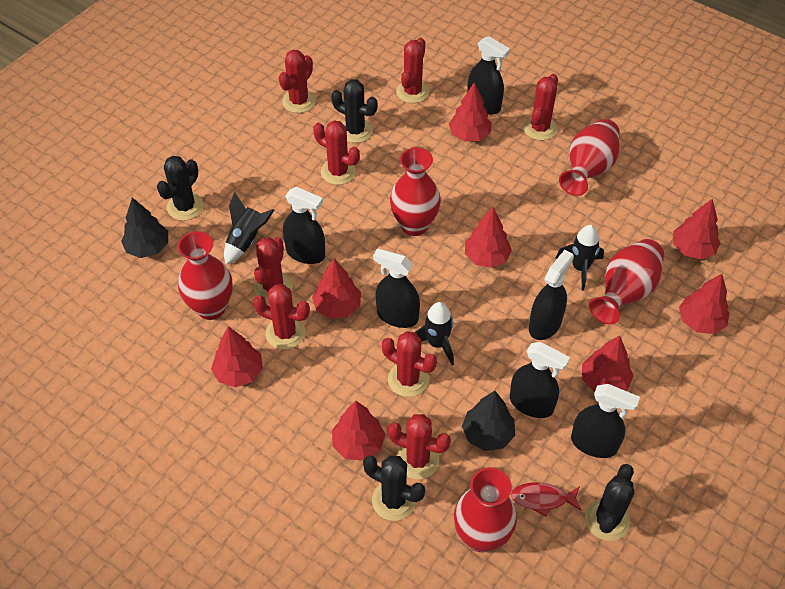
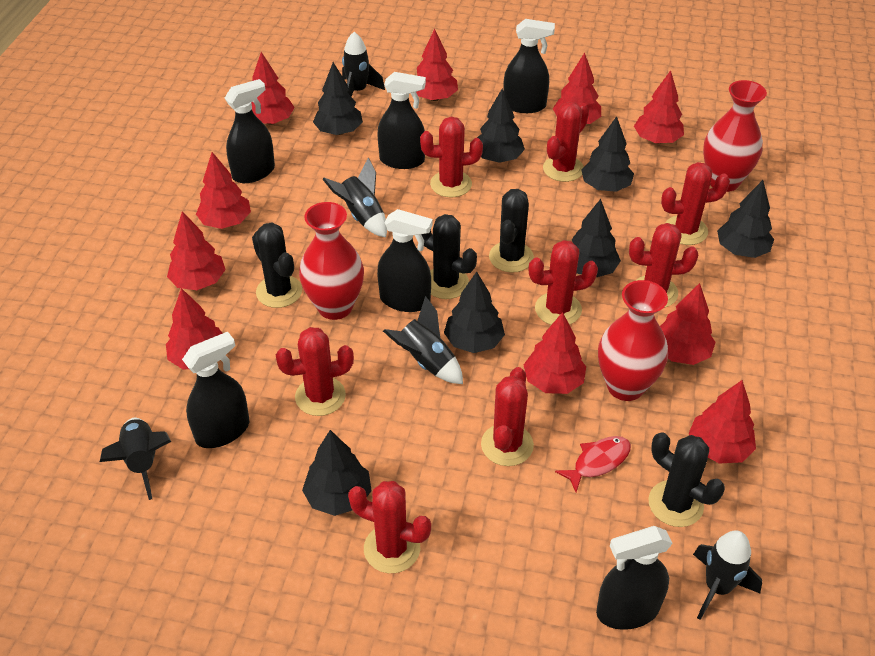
black rocket: [224,192,274,264] [415,302,454,365] [556,225,604,291] = 3 -> [100,418,171,500] [323,158,387,238] [342,32,385,96] [383,296,463,384] [693,530,762,620] = 5
black tree: [121,197,168,258] [462,391,515,451] = 2 -> [302,430,372,516] [313,62,363,135] [444,272,505,353] [477,89,525,163] [572,199,621,277] [581,116,634,192] [717,180,774,258] = 7
red tree: [211,326,263,387] [312,259,361,319] [332,401,385,461] [449,83,492,141] [465,207,512,268] [582,335,633,392] [673,199,720,259] [679,274,729,334] = 8 -> [166,288,223,370] [167,211,226,290] [196,152,251,229] [251,52,295,125] [416,29,458,101] [524,312,586,394] [553,52,601,124] [634,70,684,144] [660,283,716,365] [689,380,756,464] = 10
red vase: [178,231,233,320] [390,147,441,236] [454,467,517,552] [559,119,620,196] [589,239,664,324] = 5 -> [299,202,364,320] [598,280,668,401] [703,80,767,192] = 3

